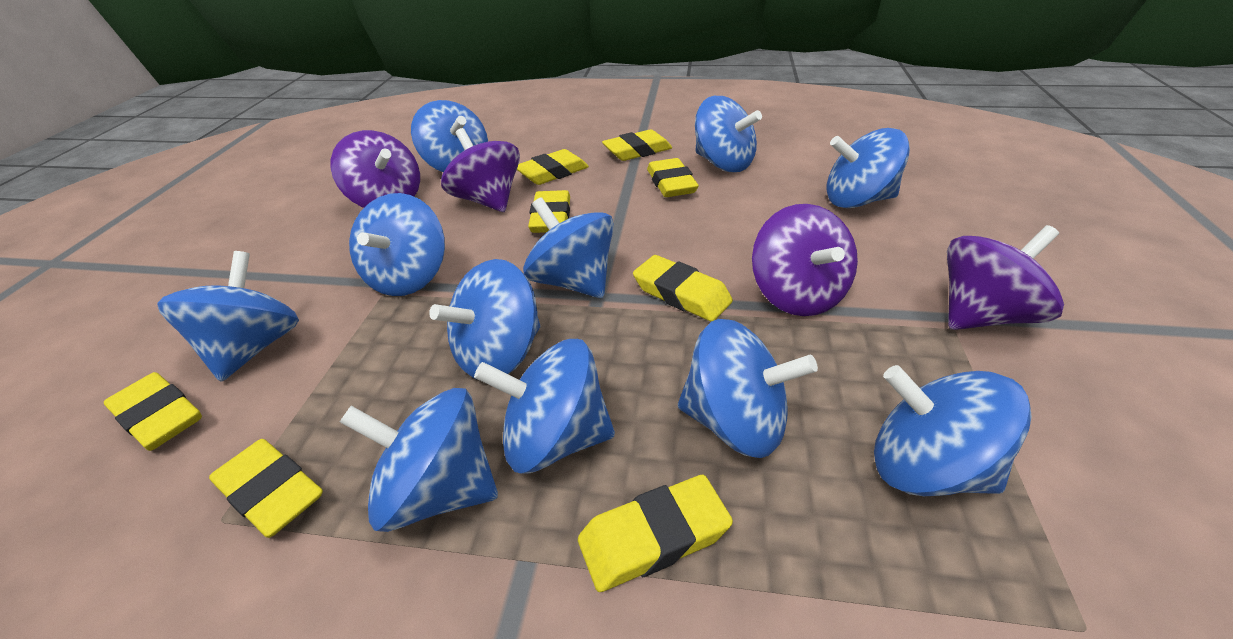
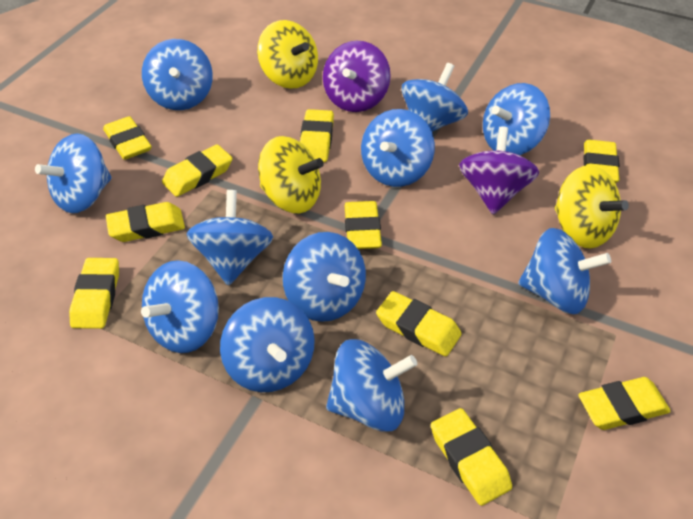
purple spinning top: [330,130,420,208] [441,128,520,212] [752,204,858,316] [947,225,1064,330] = 4 -> [323,40,391,112] [459,126,539,215] = 2
yellow eraser: [104,372,202,451] [209,439,323,538] [517,149,589,185] [528,190,570,233] [578,475,733,592] [602,129,672,161] [633,255,733,322] [647,158,699,197] = 8 -> [69,258,119,329] [103,116,152,160] [106,202,185,242] [162,144,233,197] [300,109,334,162] [345,201,382,249] [376,291,462,356] [431,408,512,506] [578,377,671,430] [583,140,620,183] = 10
yellow spinning top: none = 0 -> [257,20,318,89] [258,136,324,213] [555,165,629,249] = 3

